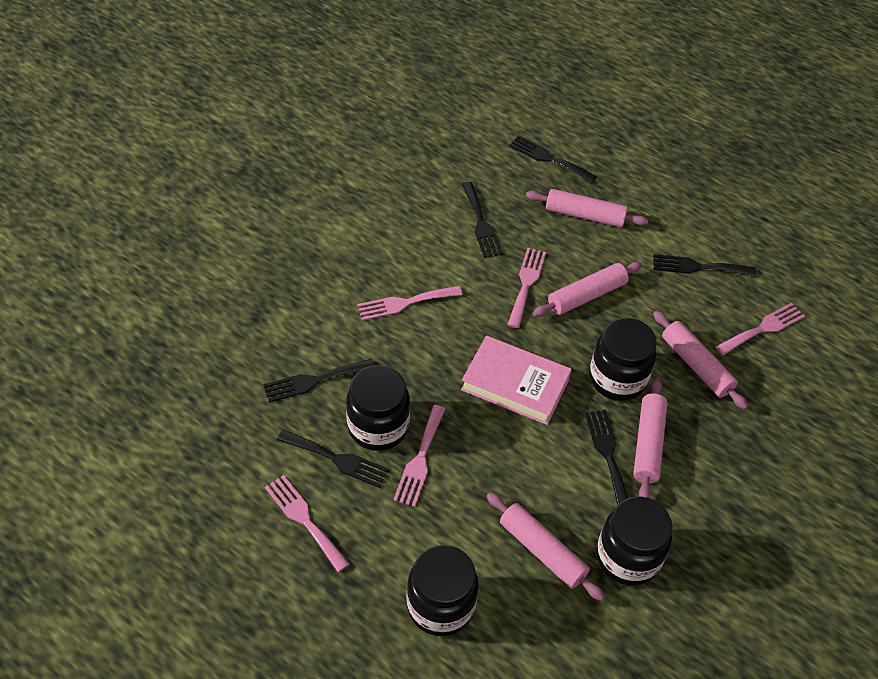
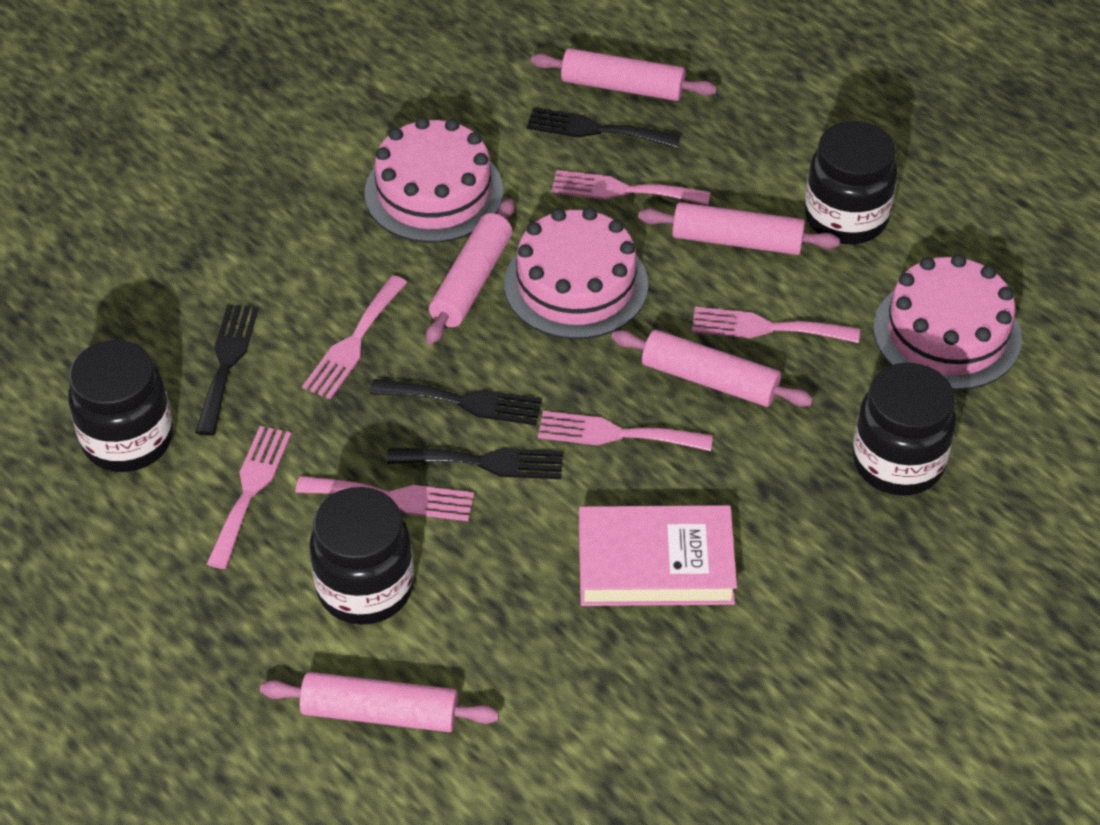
black fork: [263,359,374,402] [277,430,389,488] [462,182,503,258] [509,135,597,183] [585,410,628,506] [653,254,756,276] = 6 -> [195,304,258,436] [370,379,542,425] [387,448,563,479] [527,107,681,148] = 4
pink cake: none = 0 -> [364,117,503,243] [504,207,648,339] [874,254,1022,390] = 3
pink fork: [265,475,349,572] [357,286,463,321] [393,405,446,507] [507,248,546,328] [715,303,805,356] = 5 -> [206,426,292,569] [296,476,474,521] [302,275,408,399] [538,411,713,451] [552,170,710,205] [692,307,860,343] = 6

